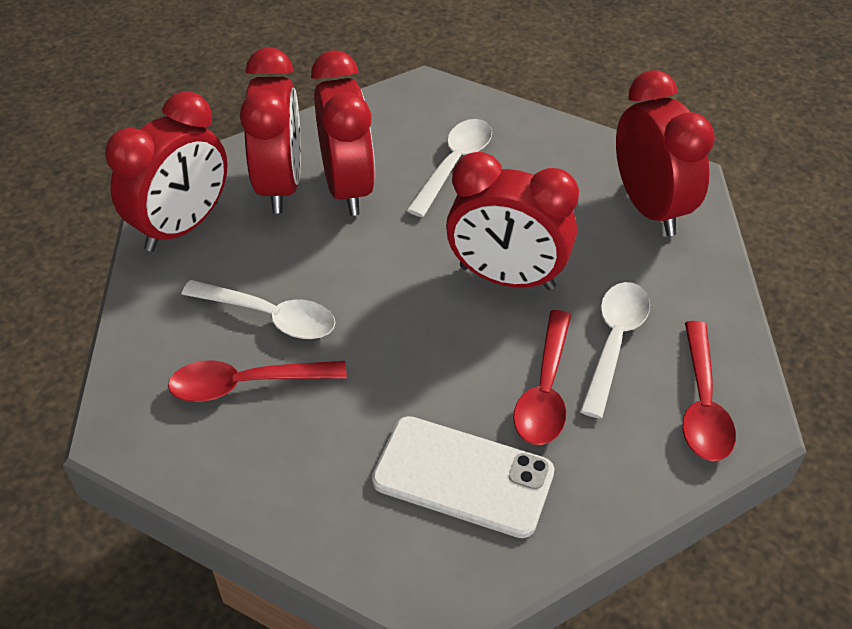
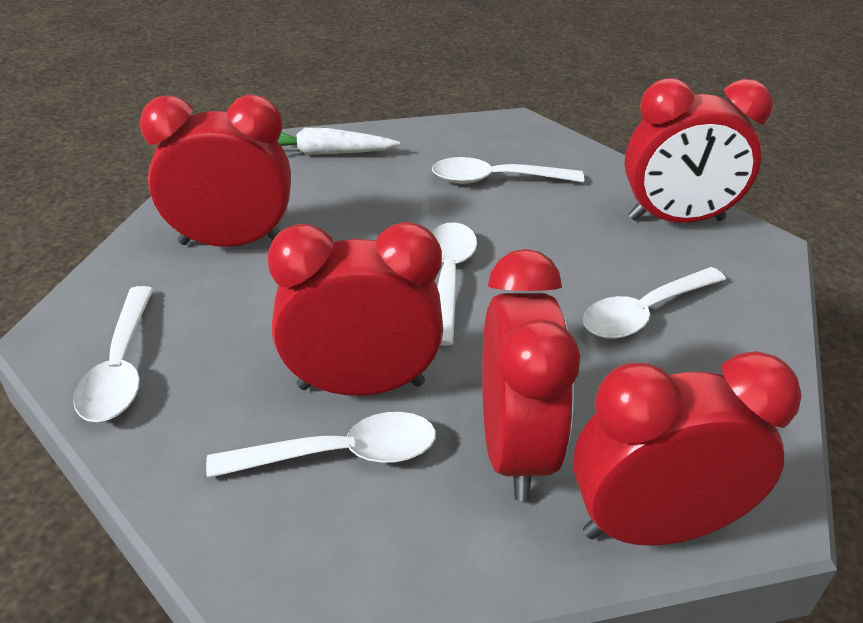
red spoon: [168,360,347,402] [513,310,571,445] [682,321,736,461] = 3 -> none = 0
white carrot: none = 0 -> [278,128,400,155] = 1
white phone: [372,416,554,538] = 1 -> none = 0
white spoon: [181,280,335,339] [407,119,492,217] [580,282,650,419] = 3 -> [73,286,154,422] [206,412,436,478] [432,157,584,184] [432,222,477,346] [582,267,726,339] = 5

